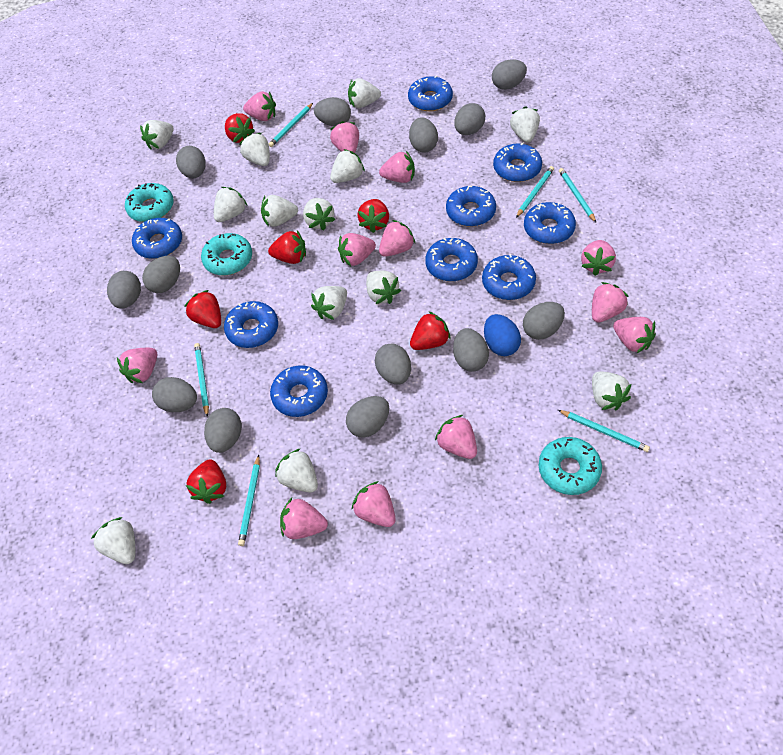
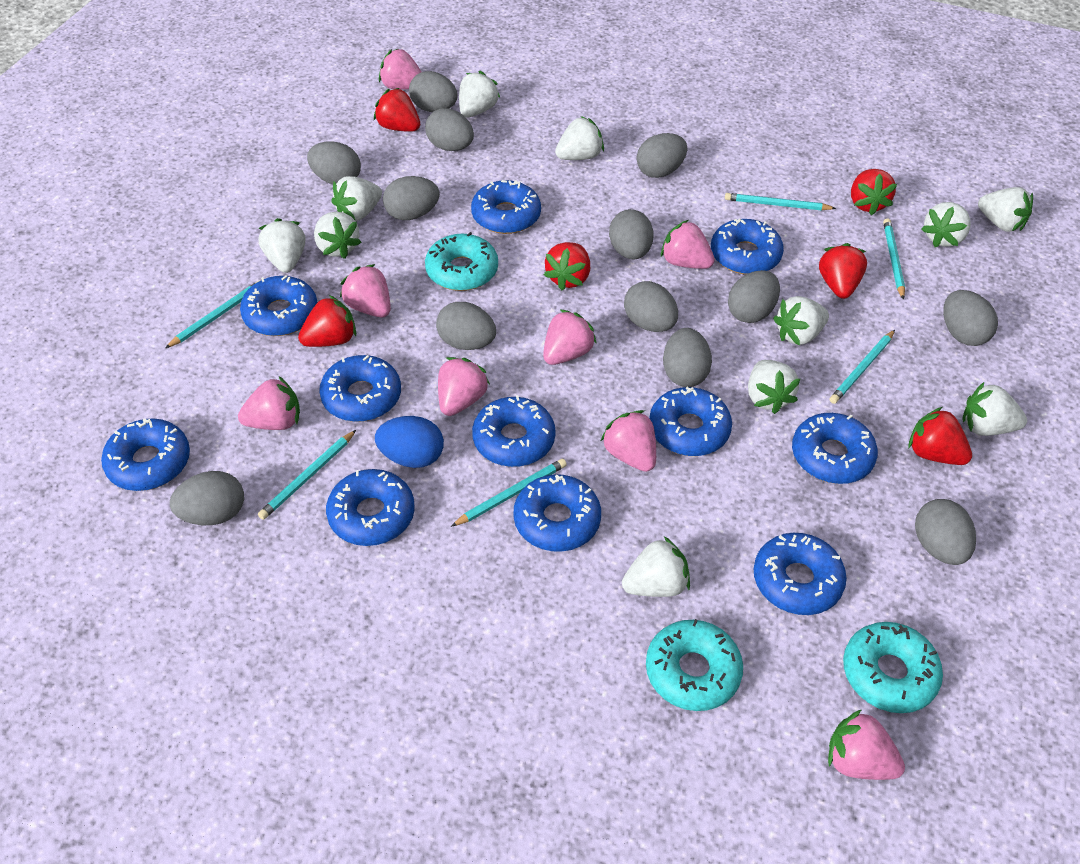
blue donut: [132,218,182,259] [224,301,278,348] [270,365,328,417] [408,76,453,111] [425,238,478,282] [446,186,496,227] [482,254,536,300] [493,142,542,182] [524,202,576,244] = 9 -> [101,418,190,491] [240,275,318,336] [319,355,401,422] [326,469,415,546] [471,180,541,234] [472,395,556,467] [513,474,601,552] [649,387,732,456] [711,218,784,275] [754,533,847,615] [792,413,878,484] = 11
pink strawberry: [117,348,157,383] [243,91,276,121] [280,498,328,539] [330,121,359,153] [338,233,376,266] [352,481,396,527] [379,151,415,183] [379,220,416,257] [435,415,477,459] [581,240,616,276] [592,282,629,323] [613,317,656,353] = 12 -> [238,376,300,430] [340,264,391,317] [379,48,421,90] [438,357,490,416] [543,310,597,365] [601,410,656,472] [661,220,715,269] [828,709,905,780] = 8
white strawberry: [91,517,135,564] [140,120,174,150] [214,187,248,222] [239,133,270,166] [261,195,298,227] [275,448,318,493] [303,198,335,231] [311,286,347,320] [330,149,365,183] [348,78,381,108] [366,271,401,304] [510,106,540,143] [592,372,631,410] = 13 -> [259,218,306,273] [314,212,362,259] [331,176,382,221] [459,71,500,117] [555,116,604,160] [622,536,690,597] [748,360,800,414] [773,296,829,345] [921,202,971,247] [962,382,1027,436] [978,187,1033,232] = 11

